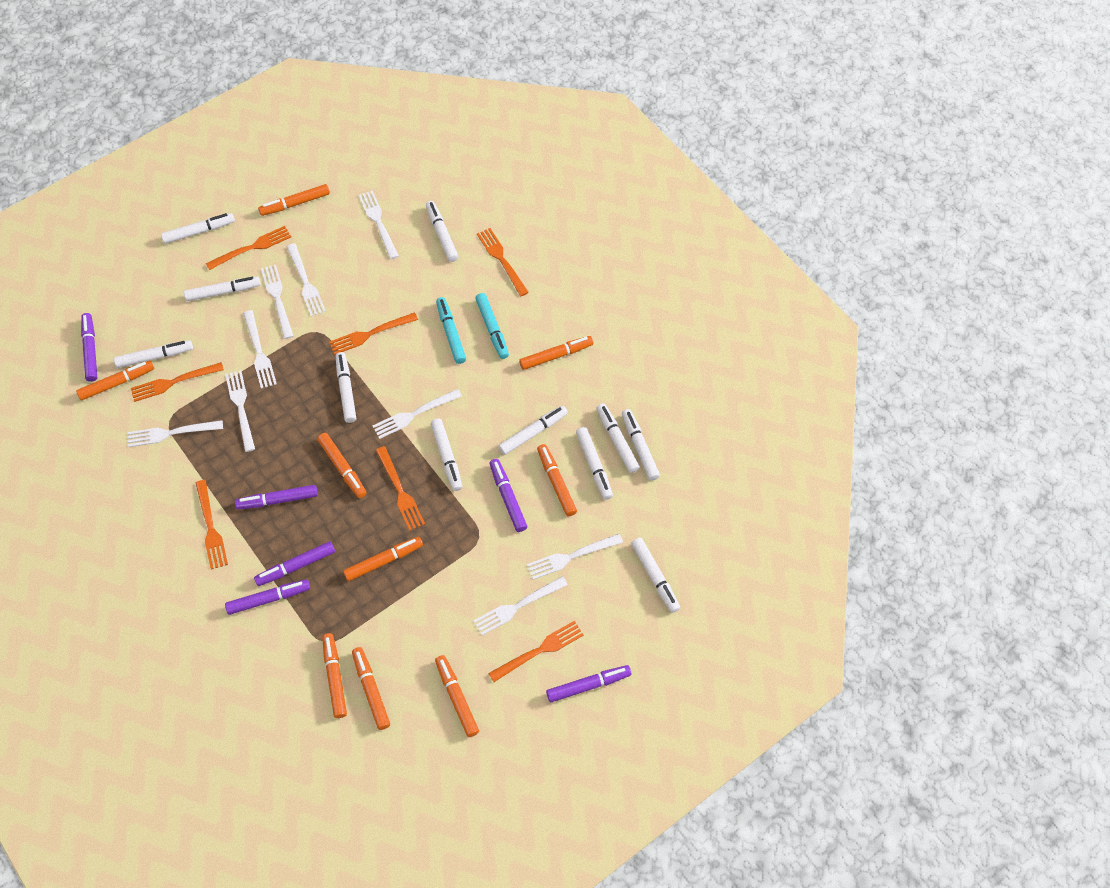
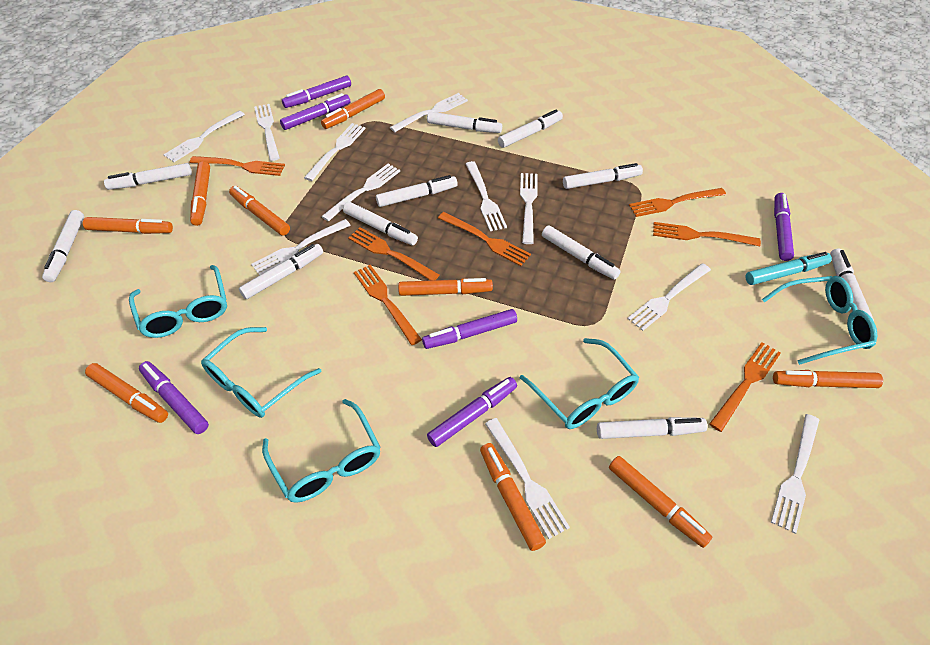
turquoise glasses: none = 0 -> [129,265,227,338] [201,327,321,418] [262,399,381,503] [520,338,639,429] [762,276,877,365] = 5
turquoise marker: [436,297,466,364] [475,293,509,359] = 2 -> [746,252,832,285] = 1
white fork: [128,420,223,447] [225,370,255,452] [243,310,277,389] [261,265,293,339] [287,243,326,317] [358,191,399,259] [373,389,462,439] [473,576,568,635] [527,534,623,580] = 9 -> [163,111,245,162] [251,219,351,275] [254,104,280,161] [304,123,366,181] [321,164,400,222] [390,93,468,132] [466,161,507,231] [485,418,570,539] [520,173,538,244] [628,263,711,331] [771,414,819,534] = 11

